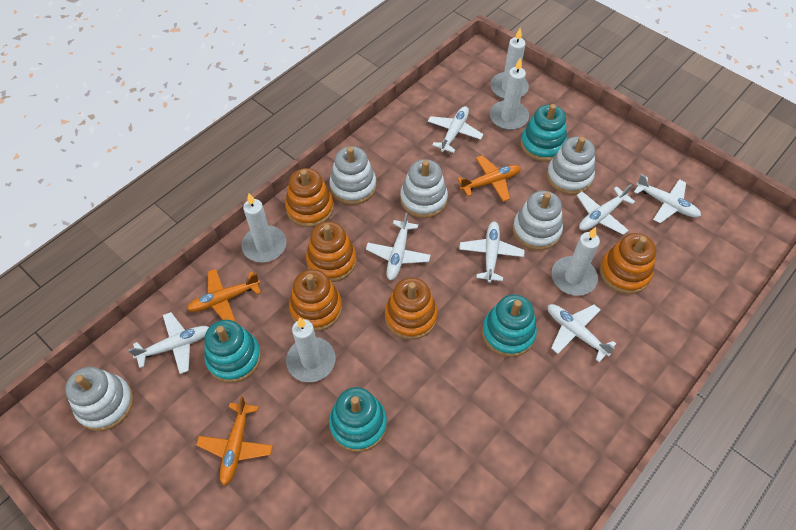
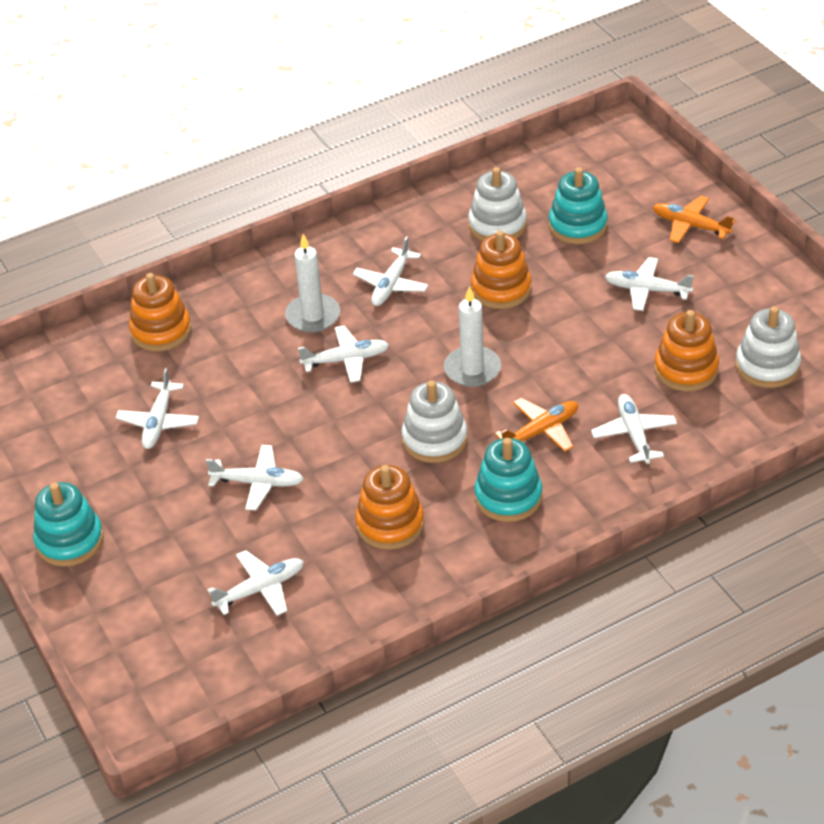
orange plane: [187,269,261,322] [196,396,273,486] [457,155,521,202] = 3 -> [495,398,578,452] [653,196,735,243] = 2
orange stacking toy: [285,168,334,227] [289,269,342,331] [306,221,357,282] [385,278,438,340] [600,233,656,294] = 5 -> [129,273,192,351] [355,465,424,550] [471,230,532,309] [654,310,719,391] = 4
turquoise stacking toy: [204,320,261,383] [329,387,387,452] [482,294,537,357] [521,104,567,162] = 4 -> [33,482,104,567] [474,438,542,522] [549,167,608,244] = 3
white candle: [242,193,286,262] [286,318,335,382] [490,28,529,99] [490,58,529,130] [552,227,600,296] = 5 -> [285,234,340,332] [444,286,501,387] = 2
white stacking toy: [65,367,134,431] [330,146,377,205] [400,159,448,218] [513,191,563,250] [547,137,595,195] = 5 -> [401,380,467,463] [468,167,527,241] [735,306,801,388] = 3

